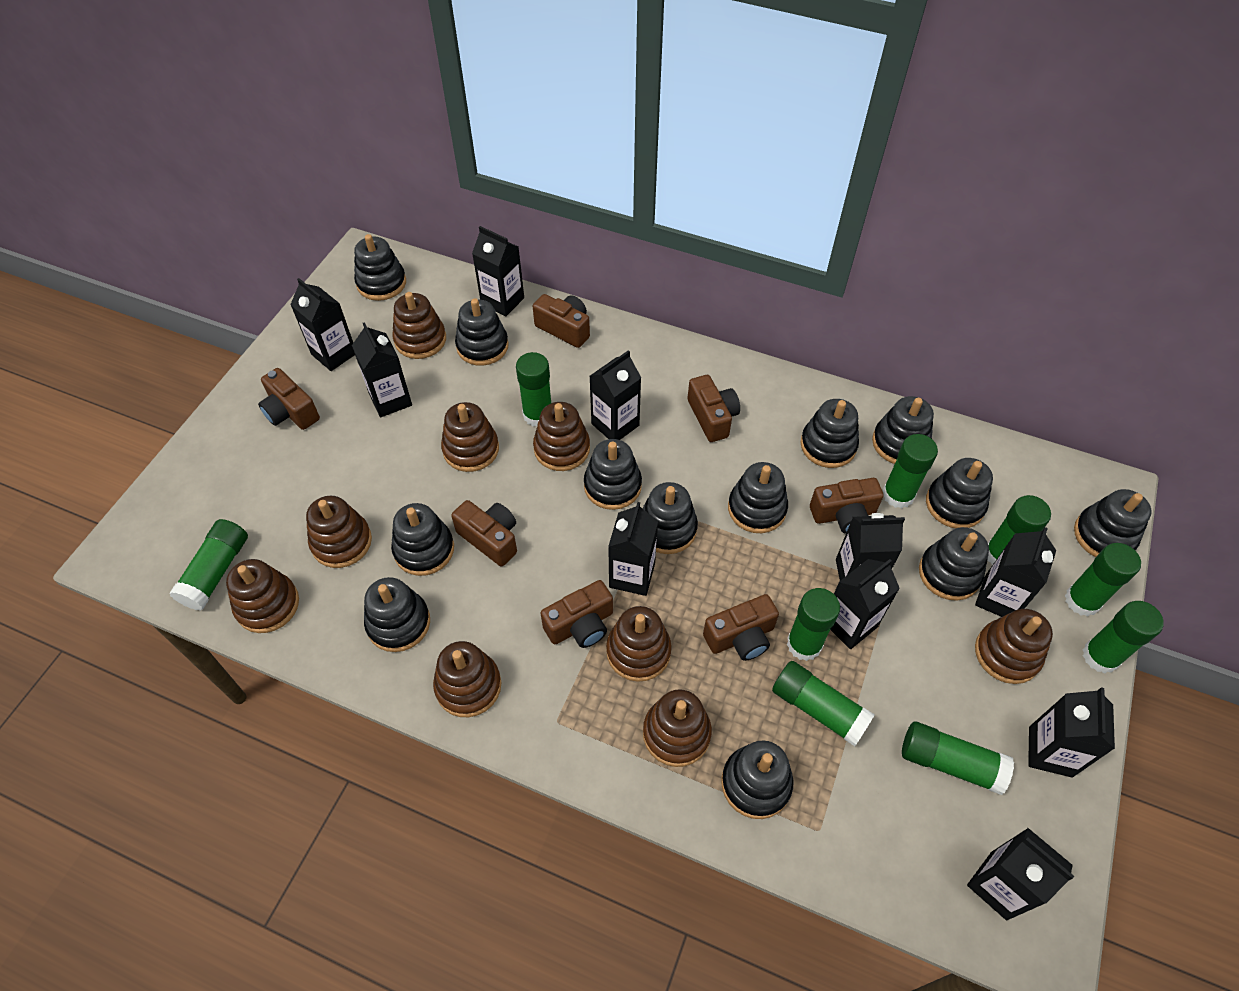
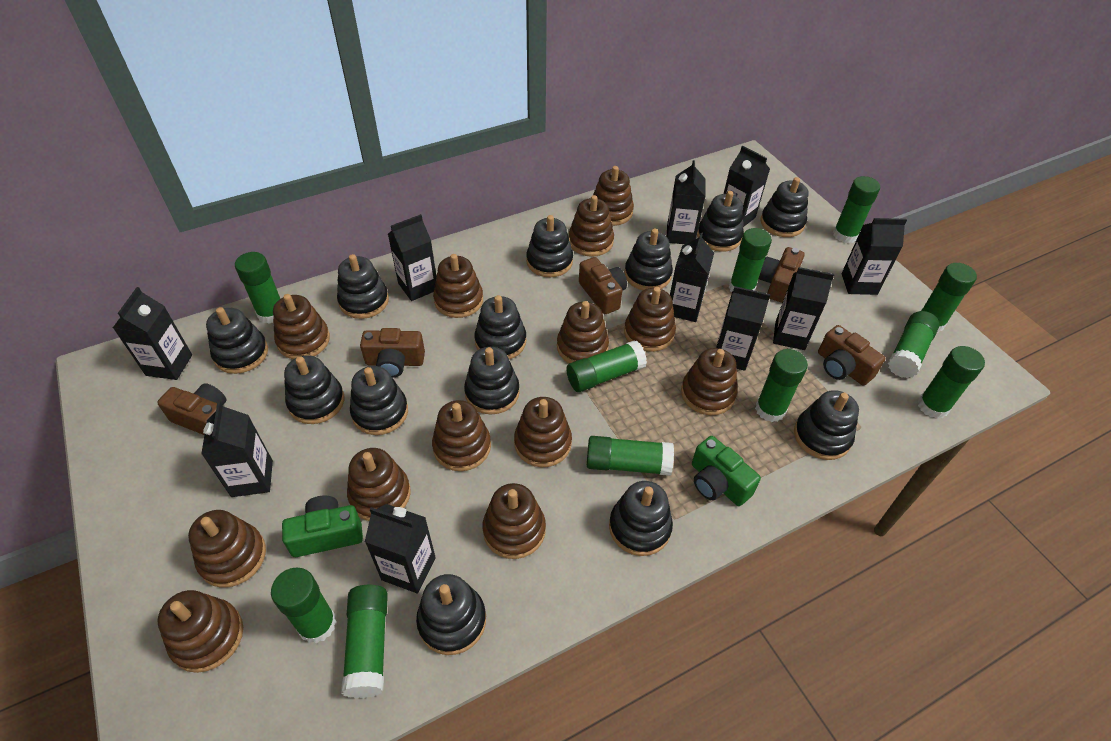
brown camera: [258,368,320,430] [451,500,517,567] [533,294,590,348] [541,580,613,648] [688,375,740,442] [703,594,779,661] [810,478,884,534] = 7 -> [157,383,226,435] [360,328,425,378] [579,257,627,314] [758,247,805,303] [818,325,885,385] = 5
brown stacking toy: [226,559,299,633] [306,496,372,568] [392,292,446,359] [433,641,501,717] [441,402,499,472] [533,402,590,471] [606,606,672,682] [643,689,712,767] [975,609,1053,684] = 9 -> [157,590,243,673] [188,510,266,588] [273,294,330,359] [347,448,411,521] [432,400,491,471] [433,254,483,318] [482,483,546,559] [514,397,572,467] [557,301,609,363] [569,195,614,257] [593,166,634,226] [624,287,676,352] [681,348,737,415] = 13
green camera: none = 0 -> [282,496,363,557] [692,436,761,506] = 2
green glue stick: [169,519,248,611] [516,352,551,426] [772,661,875,746] [787,588,840,661] [882,434,938,509] [902,721,1014,795] [987,495,1051,565] [1065,543,1141,616] [1083,601,1164,673] = 9 -> [235,252,280,324] [271,568,337,643] [341,585,388,698] [566,340,647,392] [587,436,674,476] [729,228,772,292] [755,349,808,422] [833,176,880,243] [888,311,939,378] [918,346,985,419] [921,263,977,333] = 11

